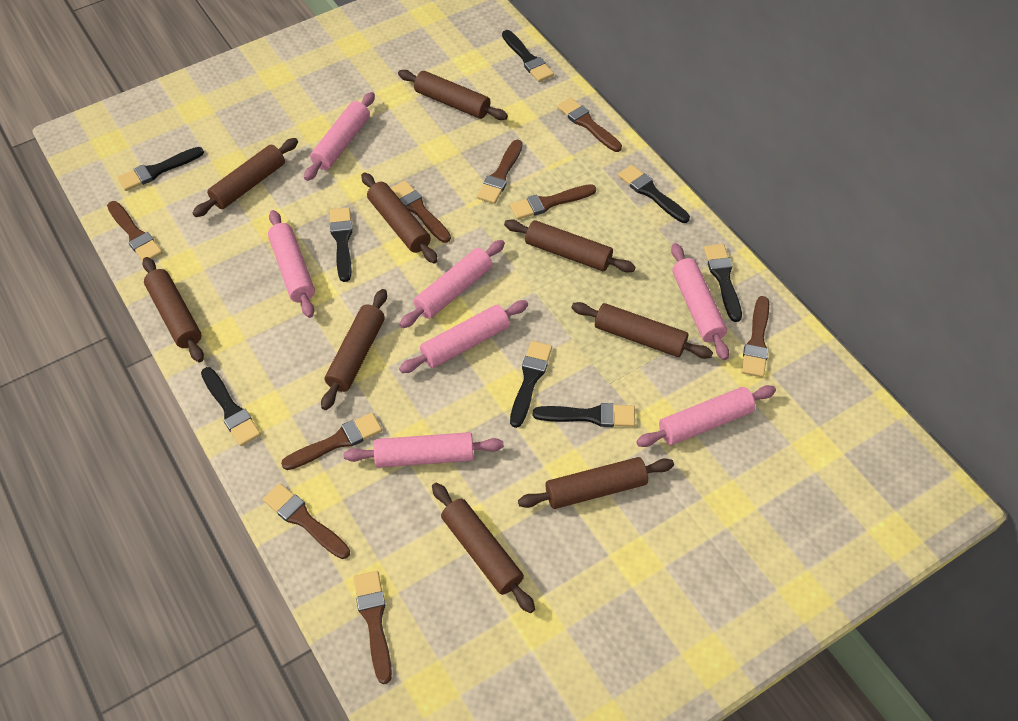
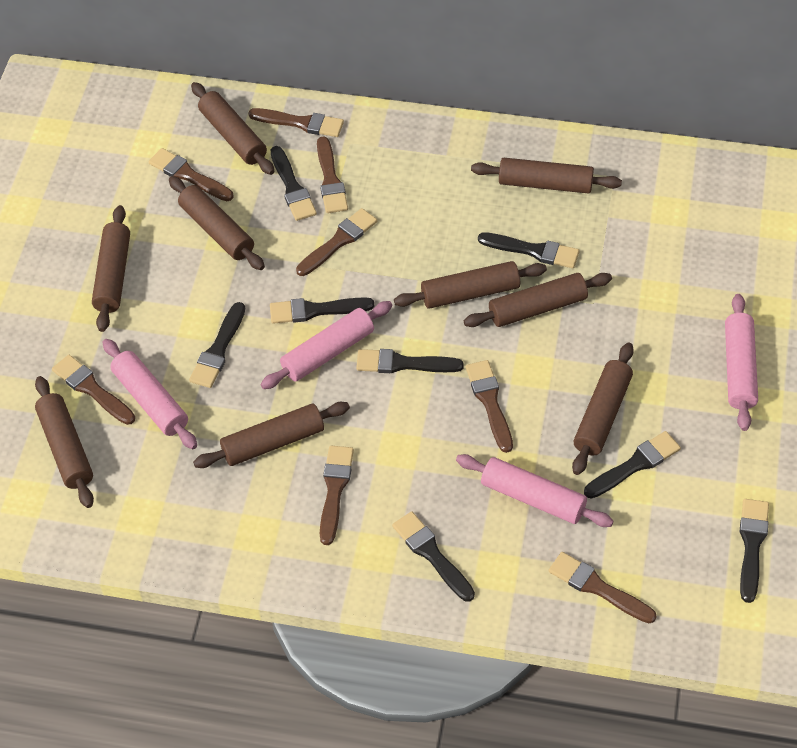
brown brush: [107,201,163,261] [263,483,350,559] [281,413,382,470] [353,571,392,684] [391,180,451,243] [477,140,523,204] [510,184,596,220] [557,97,622,152] [741,296,769,377] = 9 -> [52,355,135,425] [149,148,233,201] [248,108,344,137] [296,208,377,276] [317,137,348,213] [320,446,354,545] [466,360,513,453] [549,552,657,623] = 8
pink rolling pin: [268,210,315,318] [304,92,375,181] [344,432,504,468] [399,300,528,373] [400,240,505,328] [636,385,776,447] [671,243,729,360] = 7 -> [103,339,197,449] [261,301,392,389] [456,454,614,527] [725,294,758,431] = 4

